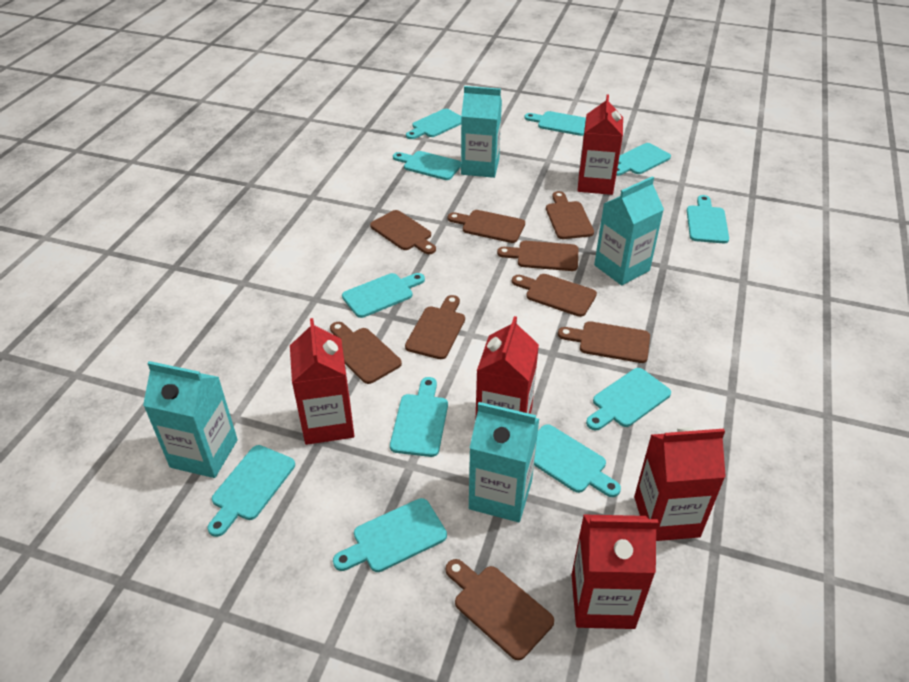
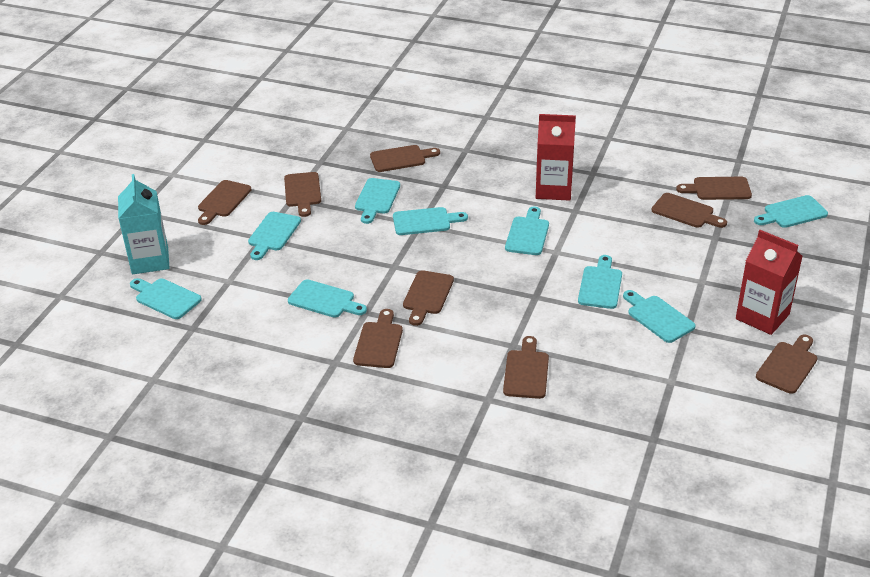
red carton: [290,318,354,445] [475,316,539,421] [571,514,658,629] [577,94,623,195] [634,427,726,541] = 5 -> [536,114,576,201] [736,230,803,335] = 2
turquoise carton: [143,361,238,478] [461,86,502,178] [469,402,539,522] [594,176,664,285] = 4 -> [118,174,169,274] = 1
turquoise cutting board: [207,445,295,537] [333,498,447,572] [342,273,425,318] [390,377,448,457] [393,151,461,180] [406,109,461,139] [524,111,586,136] [534,424,621,497] [586,368,671,430] [616,143,671,176] [687,195,729,244] = 11 -> [130,278,202,319] [248,212,301,260] [288,279,367,318] [355,178,400,224] [393,207,468,235] [505,207,549,255] [578,255,622,309] [623,290,696,343] [754,195,828,228] = 9

